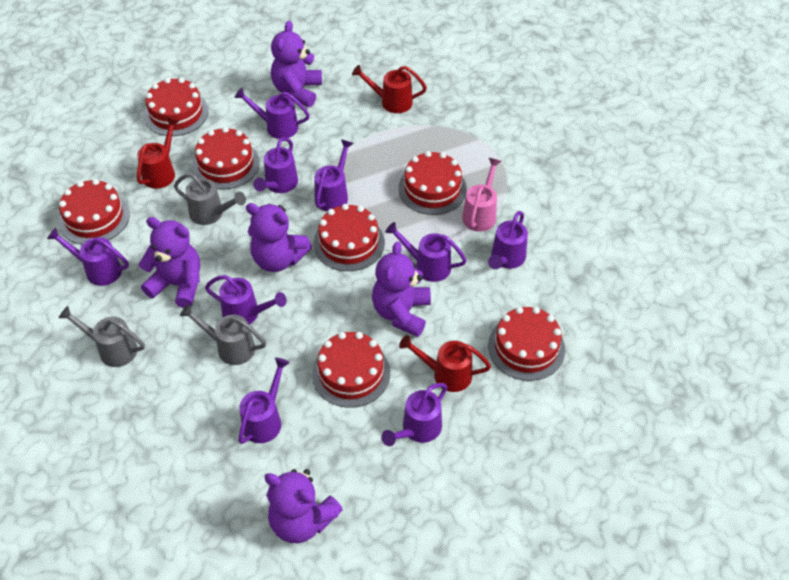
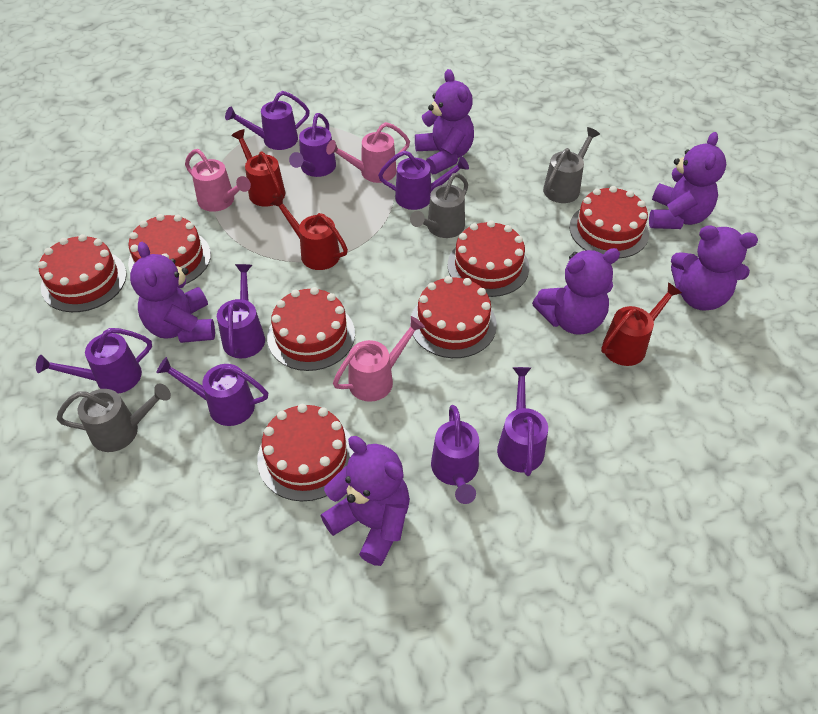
pink watering can: [462,158,501,232] = 1 -> [185,149,251,212] [326,122,410,183] [333,316,425,402] = 3
purple teddy bear: [139,217,200,308] [246,203,312,272] [264,469,343,543] [271,21,322,107] [372,241,431,337] = 5 -> [130,242,215,343] [321,436,410,566] [415,69,474,174] [532,248,620,335] [649,132,726,229] [671,225,758,311] = 6
purple watering can: [47,227,129,286] [205,275,287,325] [235,88,310,139] [238,357,290,444] [253,137,298,193] [315,139,354,212] [381,383,447,446] [385,222,467,282] [488,211,528,269] = 9 -> [36,328,152,394] [156,357,268,426] [217,264,265,359] [225,91,310,150] [289,113,336,177] [378,151,469,210] [431,405,479,504] [497,367,548,476] = 8

